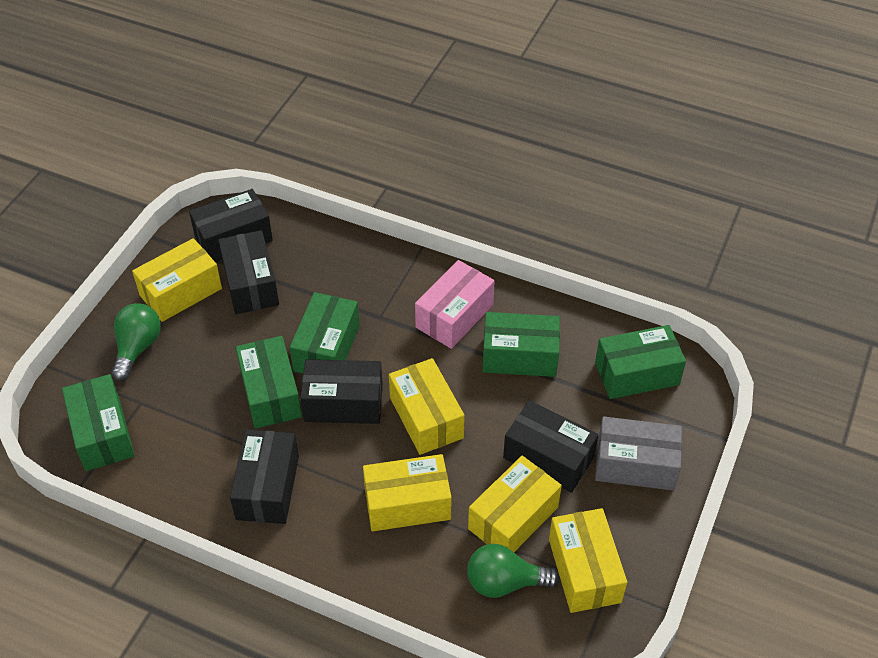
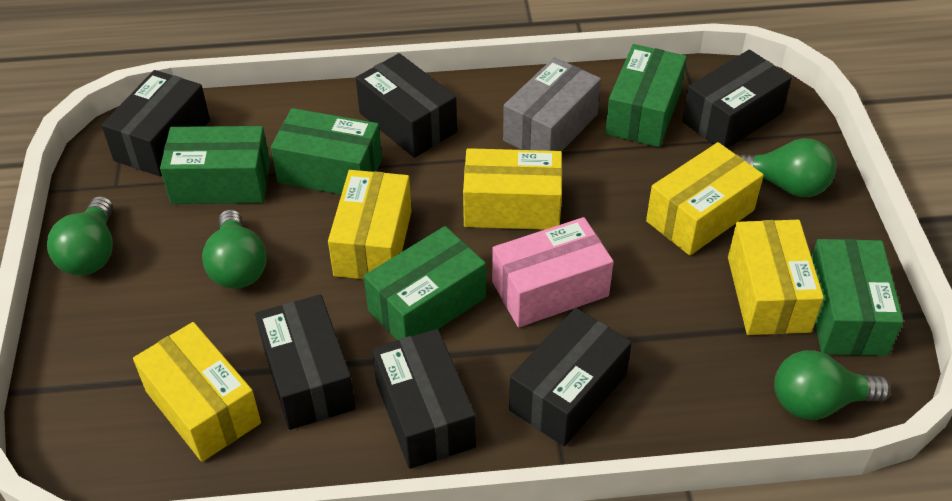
black box: [189,189,273,262] [218,230,279,314] [230,430,299,524] [300,359,383,424] [503,400,598,493] = 5 -> [102,70,210,177] [255,294,356,430] [356,53,457,158] [372,329,476,469] [509,308,632,447] [682,49,792,149] = 6
green light bulb: [111,303,161,381] [467,544,560,598] = 2 -> [47,196,113,275] [202,209,267,289] [736,138,836,197] [774,350,891,420] = 4

